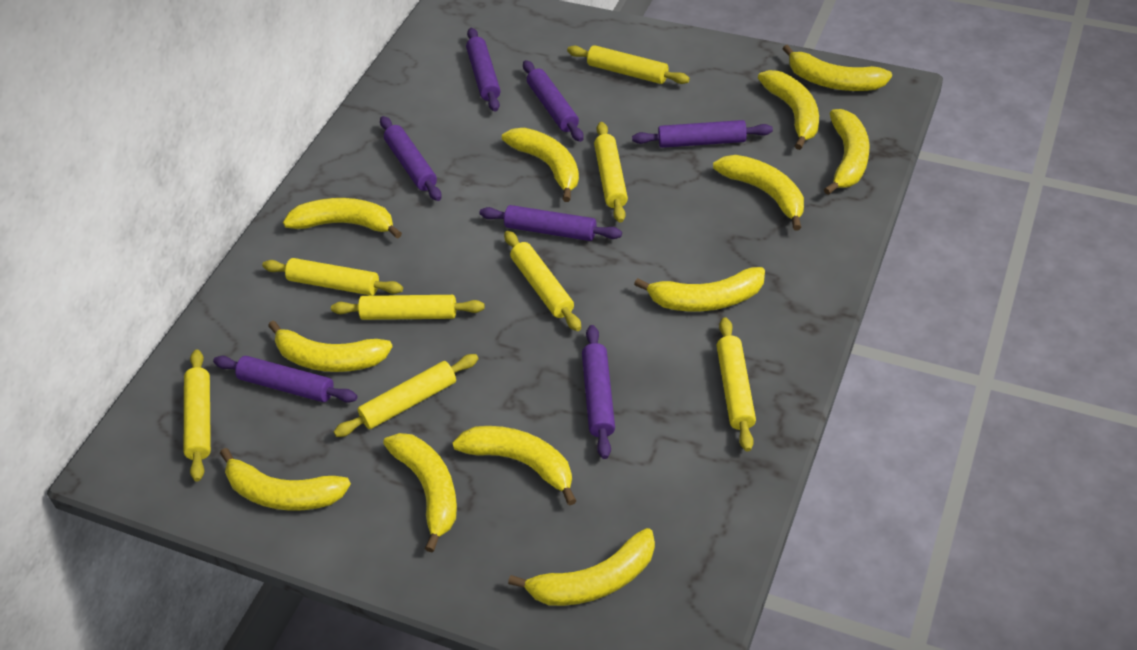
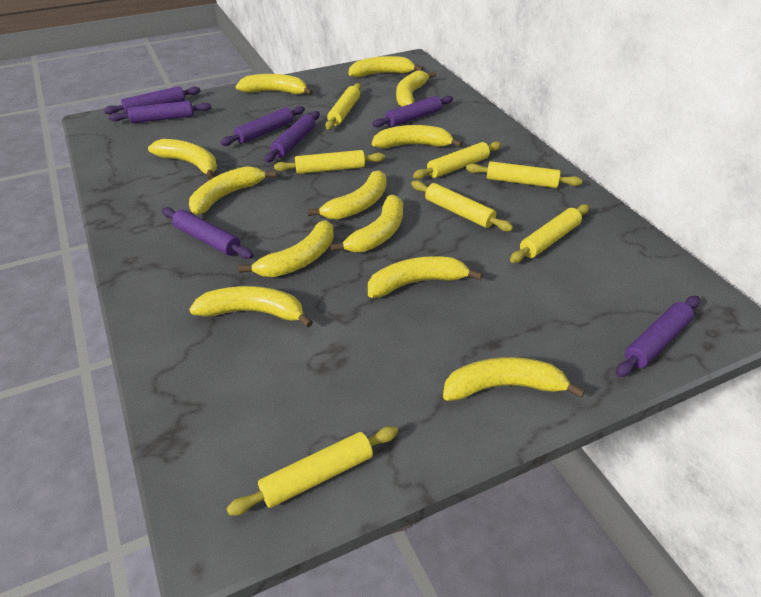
yellow rolling pin: [184,349,211,482] [262,258,403,296] [331,295,485,320] [334,354,478,437] [504,231,581,331] [567,45,690,84] [594,122,628,223] [716,317,756,452] = 8 -> [226,426,398,516] [274,150,385,174] [325,83,361,130] [411,180,513,232] [413,141,502,179] [466,161,582,188] [510,204,589,263] = 7

